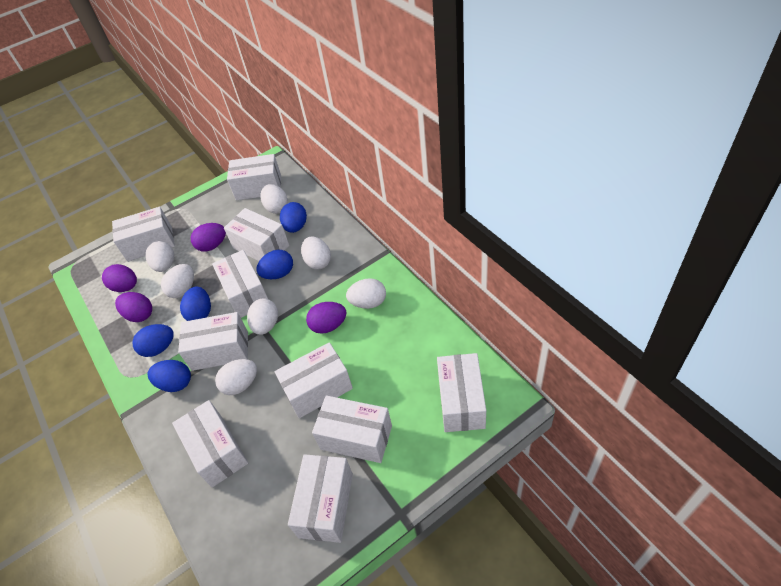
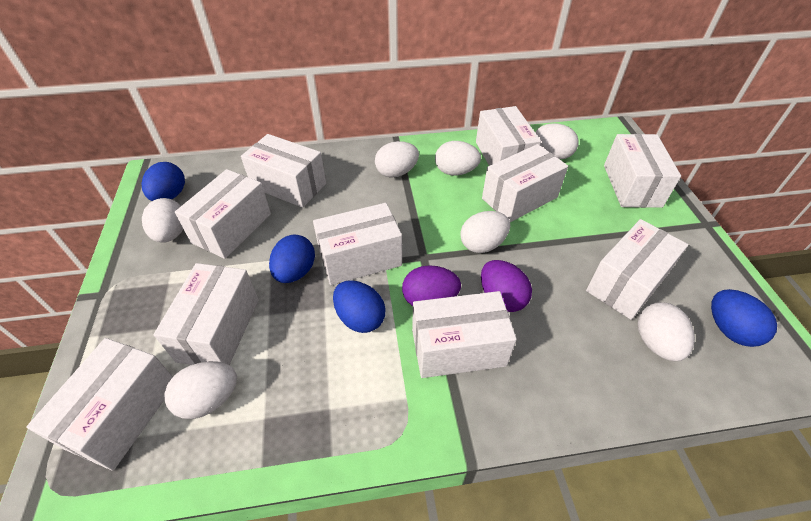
blue egg: [132,324,174,357] [148,360,191,392] [180,287,211,321] [256,250,293,279] [280,202,307,233] = 5 -> [142,162,185,201] [269,234,315,283] [333,280,386,333] [711,289,777,347] = 4
purple egg: [102,264,137,292] [115,292,152,322] [191,223,226,252] [306,302,346,334] = 4 -> [402,265,461,306] [481,260,532,312] = 2

